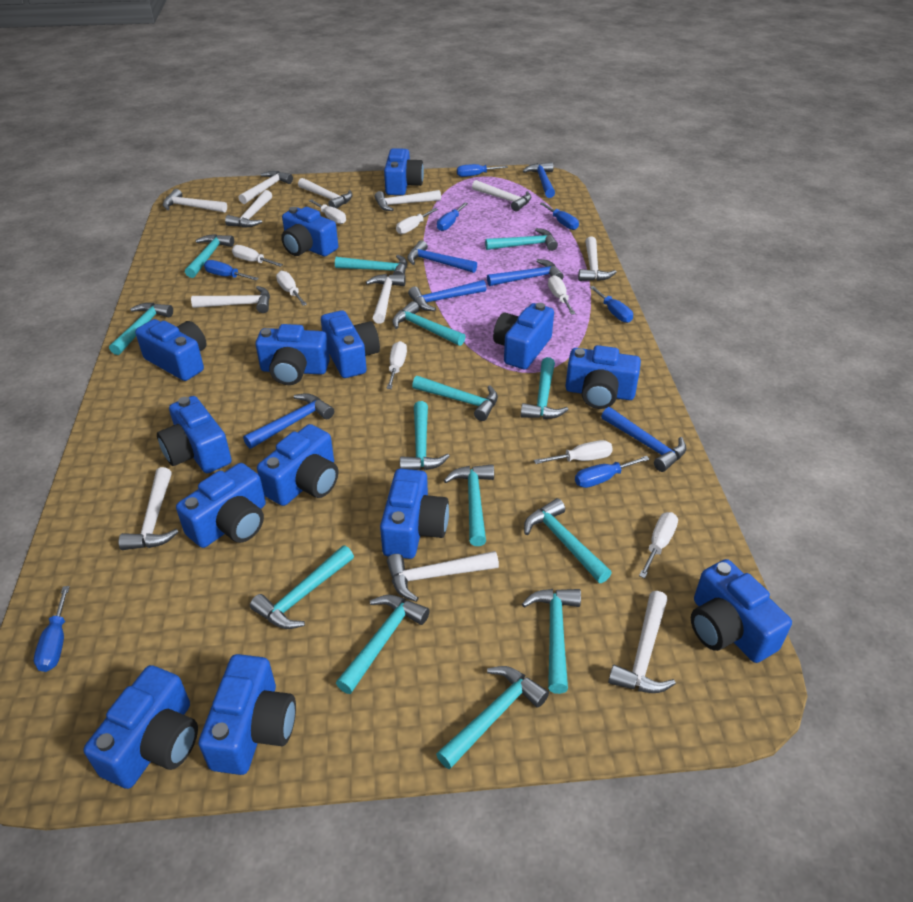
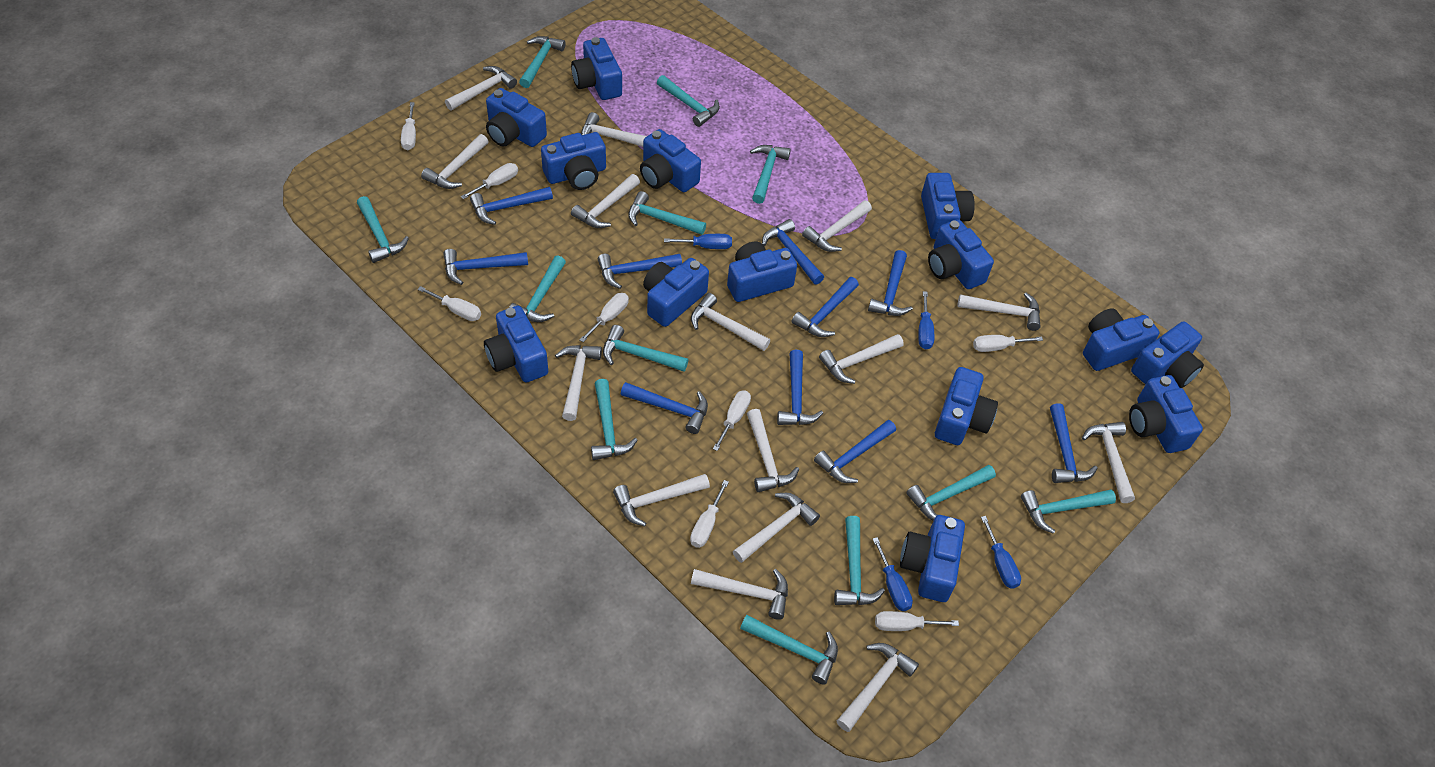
blue hammer: [243,393,334,449] [407,240,477,273] [408,280,486,311] [487,259,564,286] [523,162,555,198] [601,407,686,472] = 6 -> [443,249,528,285] [470,187,553,225] [598,254,682,289] [621,382,708,434] [762,219,824,285] [777,350,823,425] [792,277,859,337] [814,420,896,483] [868,250,913,316] [1050,403,1098,483] = 10
blue screwdriver: [34,586,70,672] [204,260,259,280] [437,203,468,231] [457,164,508,177] [540,203,579,230] [575,456,650,488] [590,286,633,323] = 7 -> [664,234,732,249] [873,537,913,611] [918,291,934,349] [981,516,1021,588] = 4
turquoise hammer: [109,303,173,355] [185,234,234,278] [250,545,354,629] [335,255,407,275] [336,595,430,694] [392,301,466,346] [400,401,450,470] [412,376,498,421] [436,666,549,769] [444,464,494,546] [485,228,558,251] [521,357,569,419] [522,589,581,694] [524,498,612,583] = 14 -> [357,196,409,263] [509,255,566,322] [519,36,566,88] [591,379,638,460] [603,325,688,372] [628,191,706,235] [657,75,720,127] [740,615,838,685] [750,145,791,204] [834,516,885,605] [906,465,996,521] [1021,489,1116,534] = 12
white hammer: [119,467,179,550] [163,189,227,213] [191,286,270,313] [225,190,272,228] [239,171,293,204] [298,178,352,209] [366,274,406,324] [374,190,441,211] [387,551,499,602] [472,180,532,211] [578,237,617,281] [608,591,676,693] = 12 -> [421,134,489,189] [445,66,517,111] [555,345,602,421] [571,174,640,228] [581,112,647,147] [613,474,710,526] [691,293,770,351] [691,569,788,620] [733,493,820,563] [747,409,799,492] [802,200,872,252] [819,334,904,384] [837,643,919,732] [957,293,1041,331] [1082,422,1135,503] = 15

